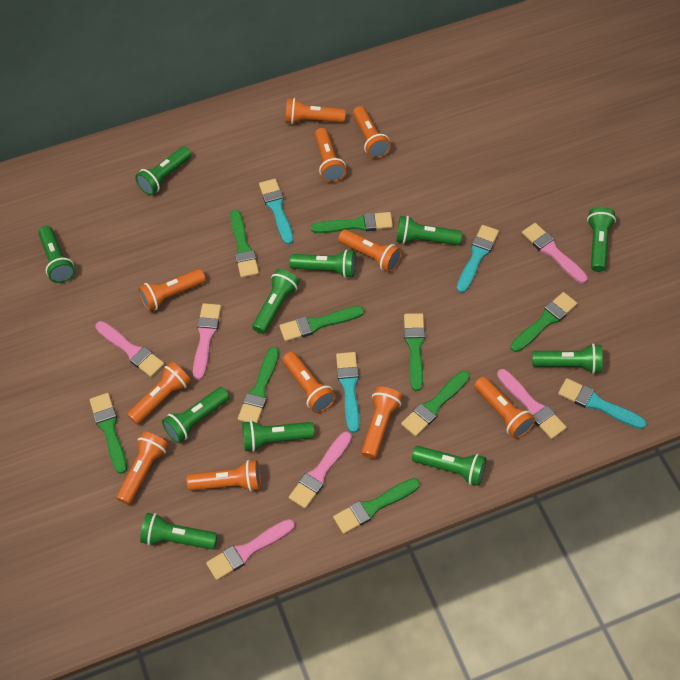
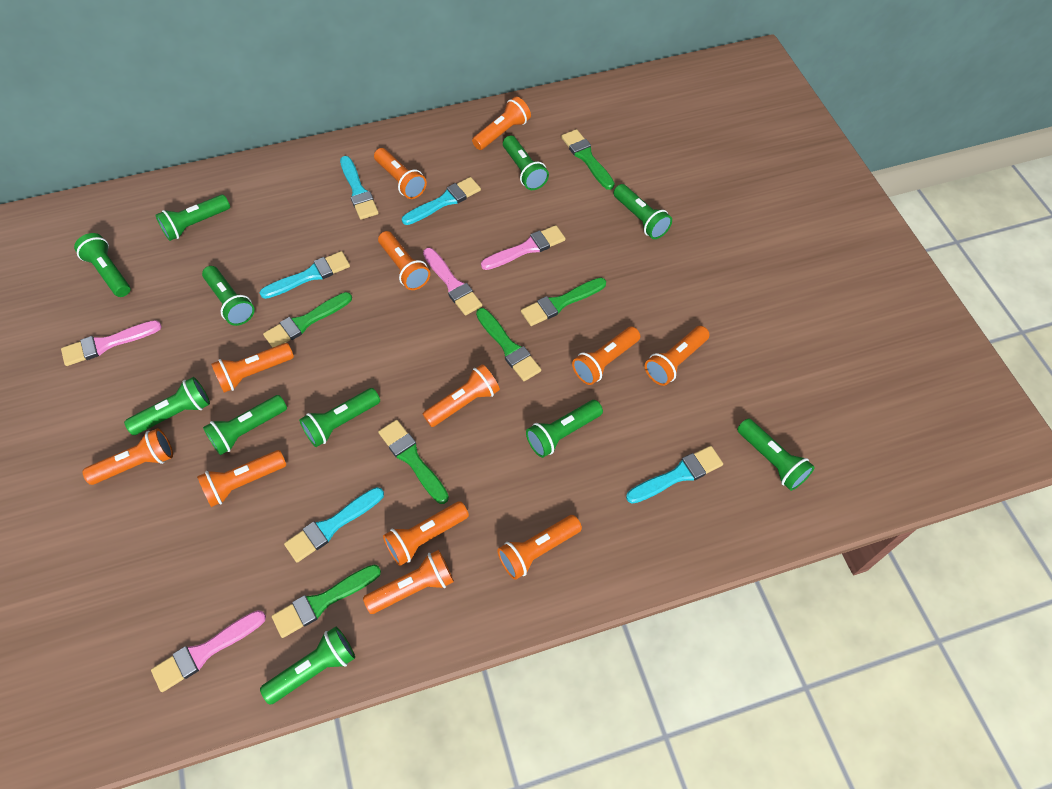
green brush: [90,393,127,474] [230,210,259,278] [238,346,279,423] [279,306,364,342] [311,212,393,233] [333,478,420,534] [401,371,470,437] [404,313,425,391] [510,292,577,352] = 9 -> [263,292,352,348] [272,564,381,638] [378,420,449,504] [476,308,541,381] [521,278,606,326] [561,129,615,190] = 6
orange flashlight: [116,432,169,505] [127,362,191,425] [138,269,206,312] [186,460,261,492] [283,352,336,413] [285,98,346,124] [315,128,346,183] [338,229,402,272] [353,106,391,159] [361,387,402,459] [474,377,535,439] = 11 -> [83,428,173,485] [197,450,286,507] [211,343,294,393] [363,550,454,614] [374,148,427,199] [378,231,430,290] [383,501,469,566] [423,364,500,427] [472,97,531,150] [497,515,582,580] [572,327,640,385] [645,326,710,386] = 12
pink brush: [95,321,164,377] [193,303,221,380] [206,519,295,580] [289,431,352,509] [497,369,567,439] [522,223,588,283] = 6 -> [61,320,162,366] [151,610,266,692] [423,248,482,315] [481,225,566,270] = 4
turquoise brush: [259,179,294,245] [336,352,359,433] [457,225,499,293] [558,378,647,429] = 4 -> [260,251,350,299] [284,487,384,563] [340,156,379,220] [402,177,481,225] [626,446,723,504] = 5

